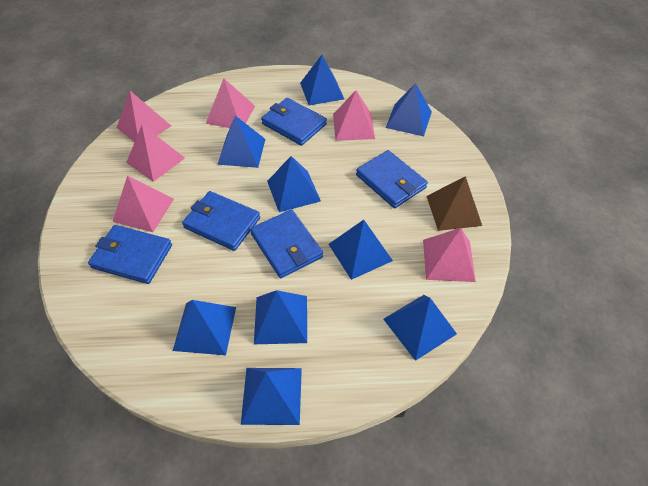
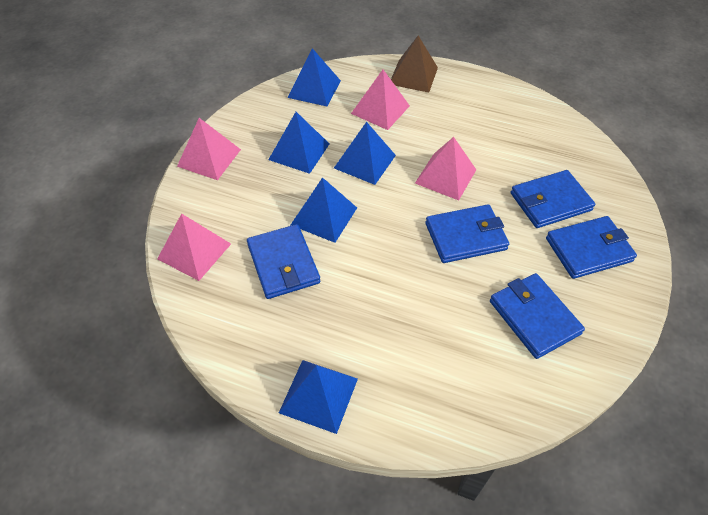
blue pyramid: [173,300,236,355] [217,116,265,168] [241,368,302,425] [254,290,307,344] [267,156,321,212] [300,55,344,105] [329,220,393,280] [383,295,457,361] [386,83,432,136] = 9 -> [268,112,329,174] [279,360,358,434] [287,48,341,106] [291,177,357,243] [334,122,396,185] = 5
pink pyramid: [112,175,174,232] [116,91,171,142] [126,125,185,182] [206,78,255,128] [333,90,375,141] [423,228,476,282] = 6 -> [157,213,231,281] [177,118,241,180] [351,70,410,130] [415,137,476,200] = 4

